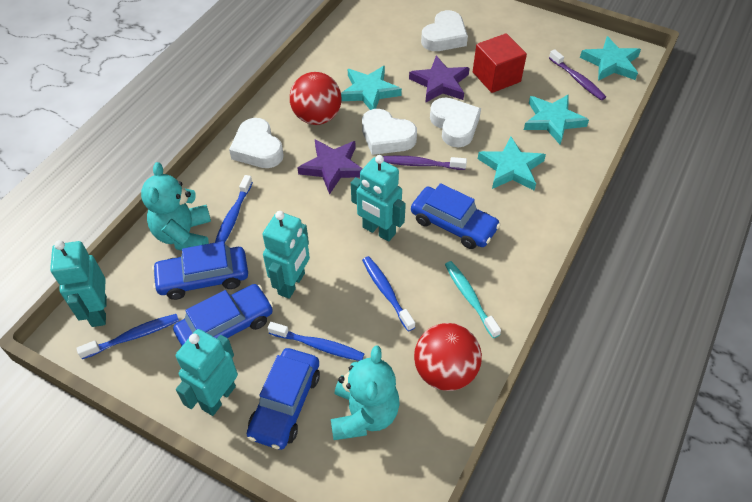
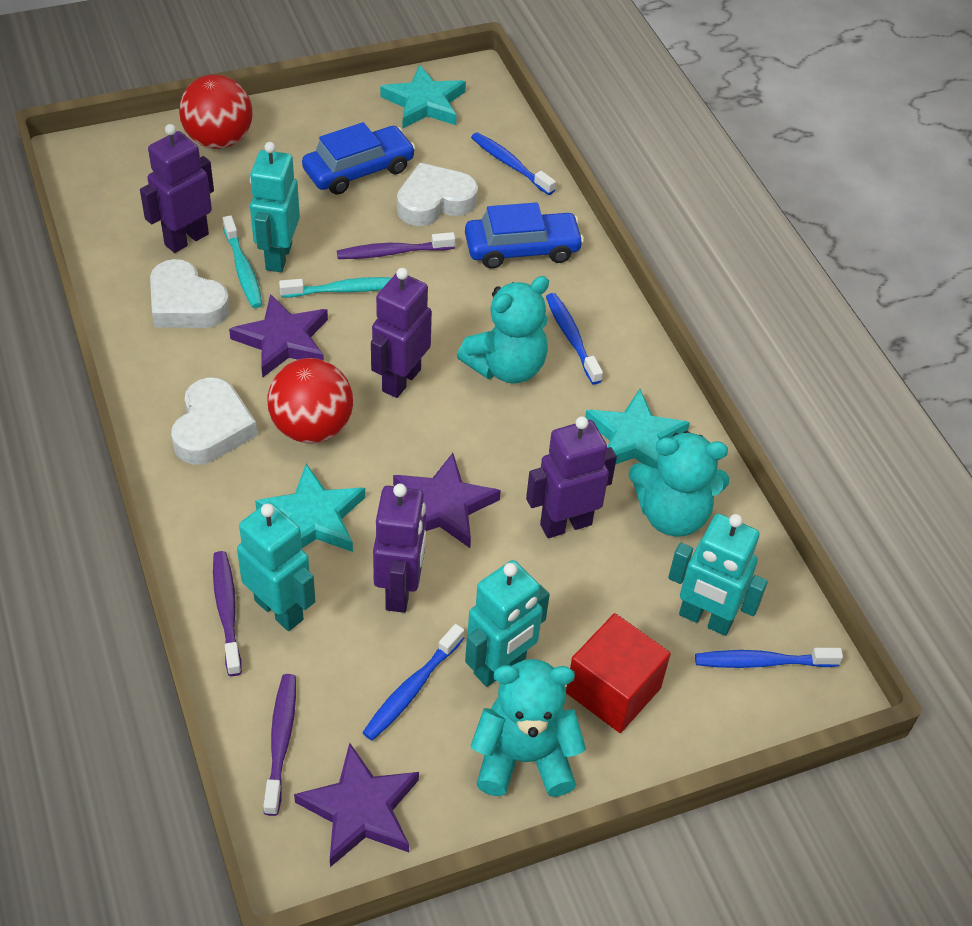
blue car: [152,241,248,300] [173,284,273,346] [247,348,320,450] [411,183,501,249] = 4 -> [302,122,416,195] [465,202,584,269] = 2
purple robot: none = 0 -> [140,124,214,253] [371,268,432,398] [373,484,426,613] [526,416,617,538] = 4
purple star: [298,139,363,195] [409,56,470,103] = 2 -> [229,294,328,378] [294,743,419,867] [393,453,501,548] = 3
purple toothbrush: [383,156,467,170] [549,49,606,100] = 2 -> [213,551,242,676] [263,674,296,816] [337,232,456,259] = 3
turquoise star: [341,66,402,110] [478,136,546,190] [524,94,589,145] [580,36,641,81] = 4 -> [255,464,365,552] [380,65,466,128] [585,389,690,469] = 3
turquoise teddy bear: [141,162,211,251] [331,345,400,440] = 2 -> [457,276,549,384] [471,659,586,797] [629,431,729,537] = 3
turquoise toothbrush: [445,261,501,338] = 1 -> [222,215,263,308] [279,277,392,298] = 2
white heart: [229,118,284,168] [362,109,417,155] [421,10,468,51] [430,97,481,147] = 4 -> [150,259,230,328] [171,378,258,464] [397,163,478,226] = 3

